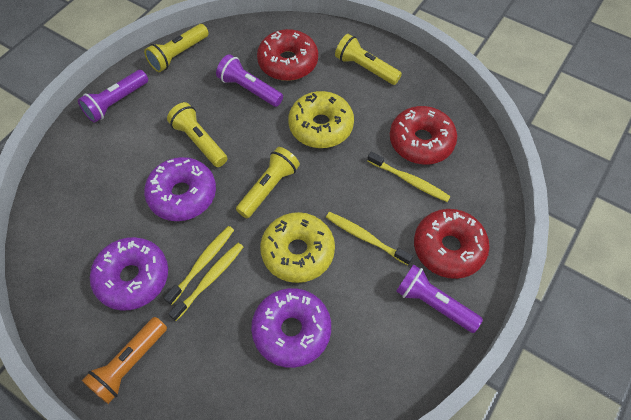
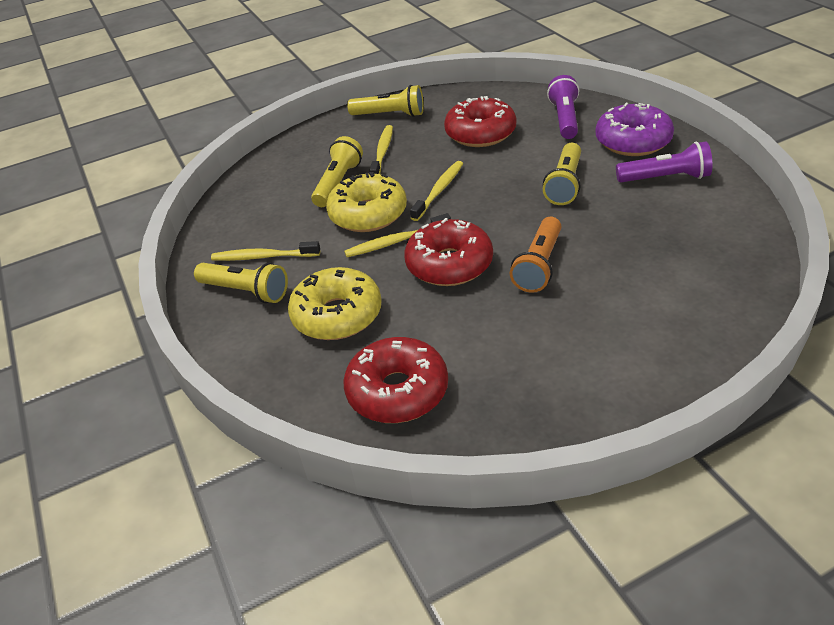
purple donut: [90,237,168,311] [144,157,216,221] [251,288,331,368] = 3 -> [595,103,674,156] = 1
purple flashlight: [78,70,148,123] [216,54,283,107] [396,264,483,333] = 3 -> [547,75,579,139] [616,141,712,183] = 2

